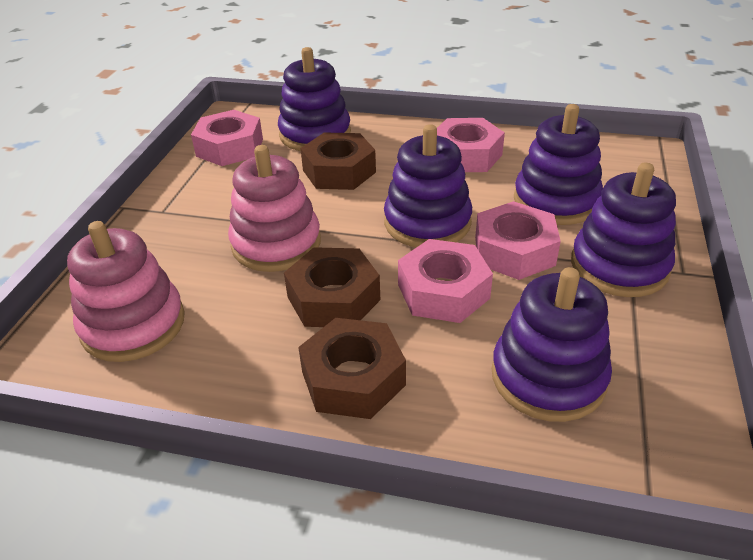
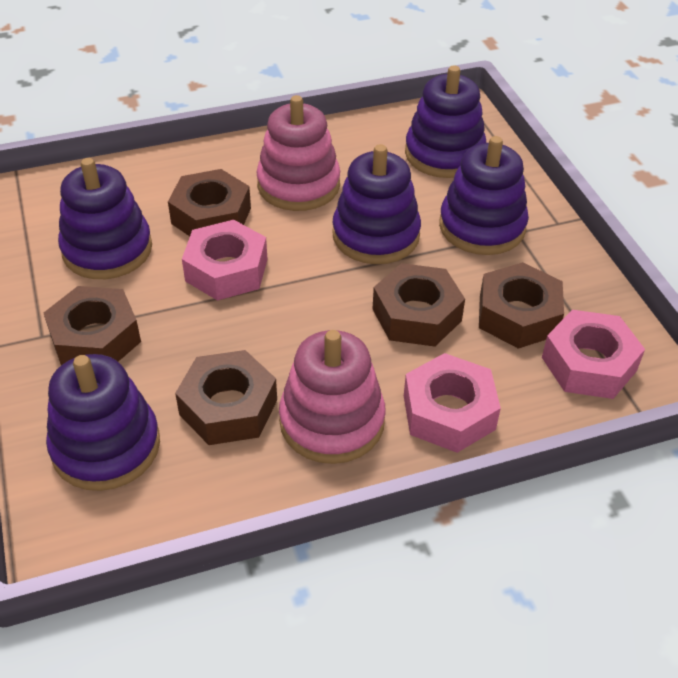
brown nut: [284,247,380,327] [298,318,406,419] [300,133,376,190] = 3 -> [44,286,141,365] [168,169,251,236] [175,350,277,445] [373,263,465,347] [479,262,564,349] = 5
pink nut: [191,110,263,166] [398,239,493,323] [437,118,505,172] [475,201,561,280] = 4 -> [182,220,268,301] [404,353,501,453] [542,310,645,399] = 3

